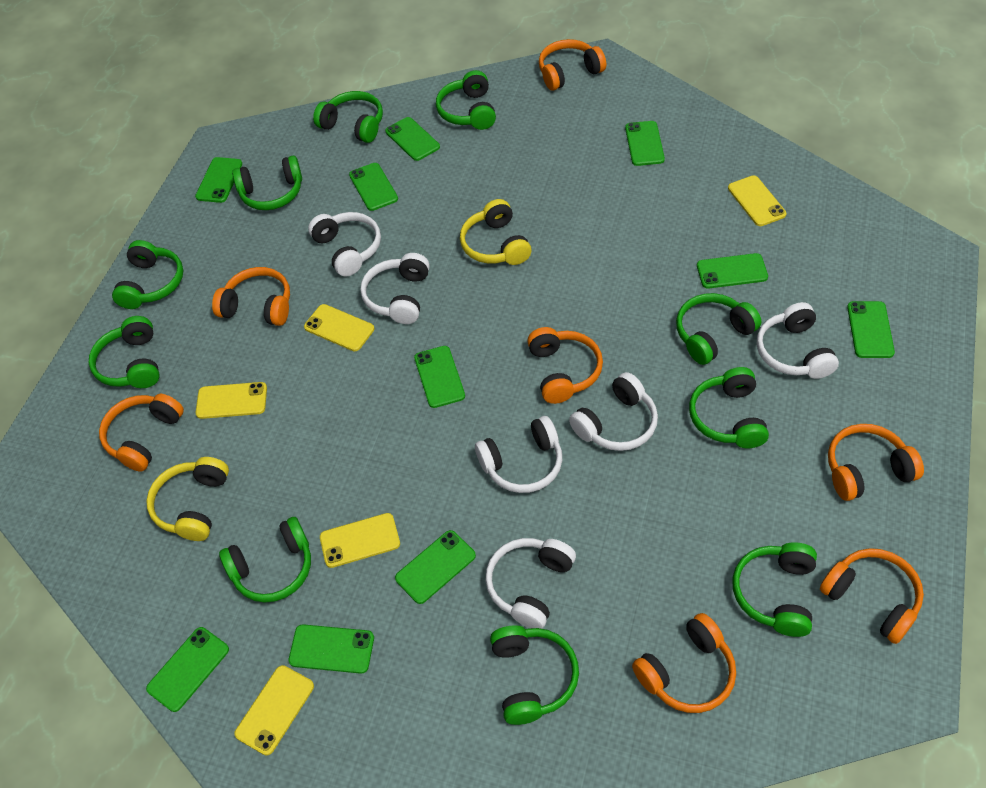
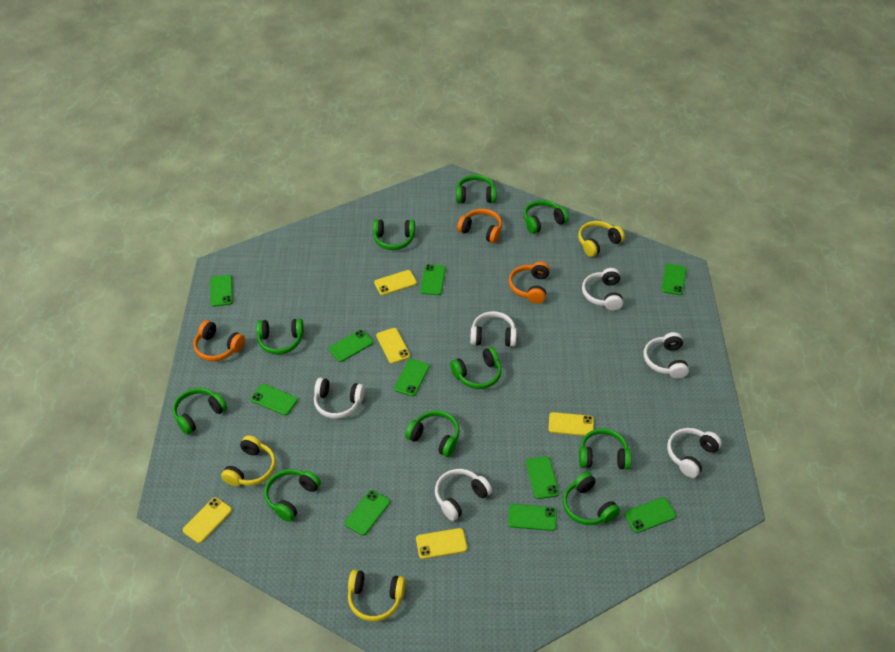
orange headphones: [99,394,184,472] [212,267,290,326] [527,327,603,404] [539,39,606,91] [632,613,736,713] [820,548,924,644] [828,424,924,501] = 7 -> [194,320,245,361] [457,209,502,243] [509,262,550,304] = 3
yellow headphones: [146,457,229,541] [460,199,532,265] = 2 -> [221,435,276,486] [348,570,406,622] [578,221,625,257] = 3

